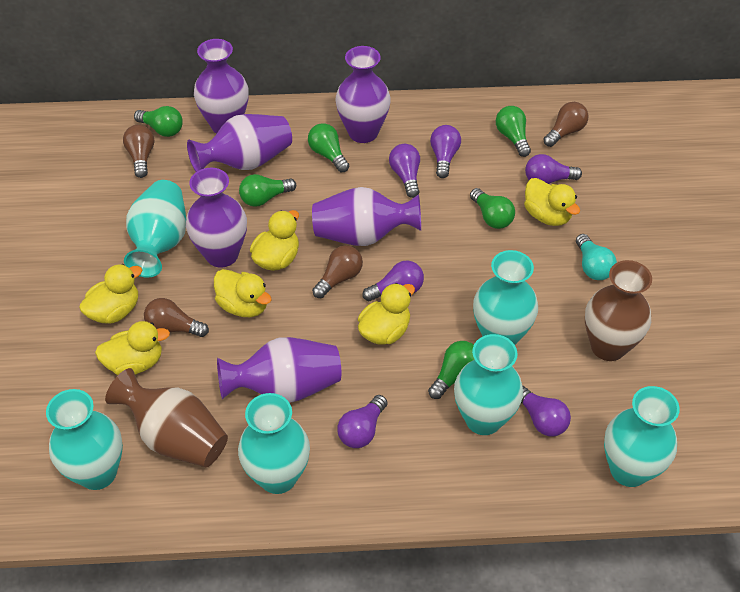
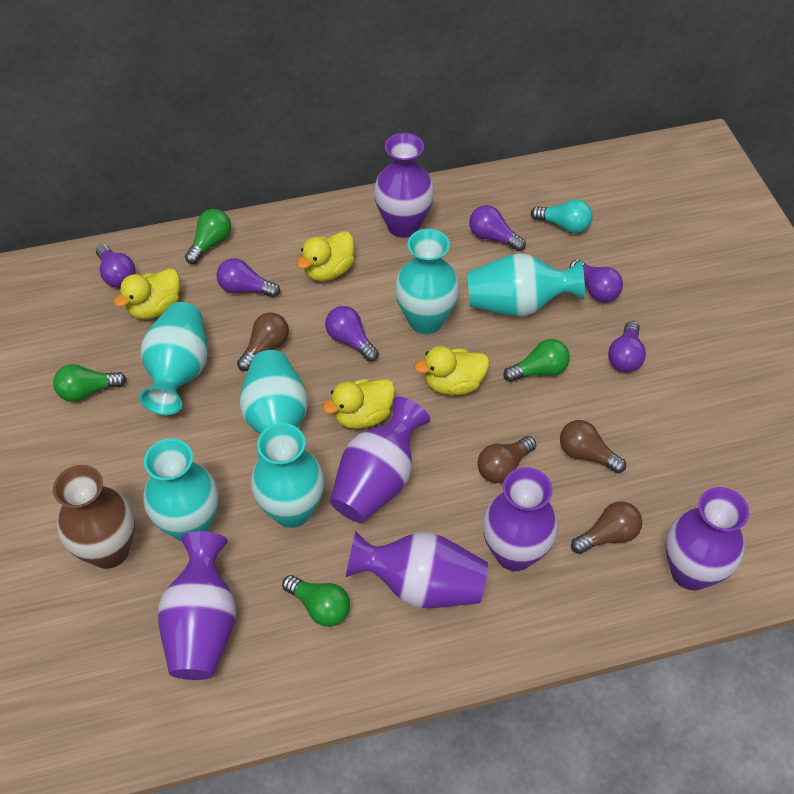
brown vase: [105,368,228,467] [585,260,652,361] = 2 -> [53,465,135,569] = 1
green light bulb: [134,106,183,137] [239,174,296,207] [308,123,349,172] [428,341,475,399] [470,188,515,229] [496,106,531,157] = 6 -> [53,364,126,402] [185,209,231,264] [282,575,350,627] [503,339,570,382] = 4
yellow duck: [79,264,142,324] [95,321,170,375] [214,269,272,317] [250,210,299,271] [358,283,415,344] [524,178,580,226] = 6 -> [114,268,180,319] [297,231,355,281] [322,379,395,429] [414,346,489,395] = 4

